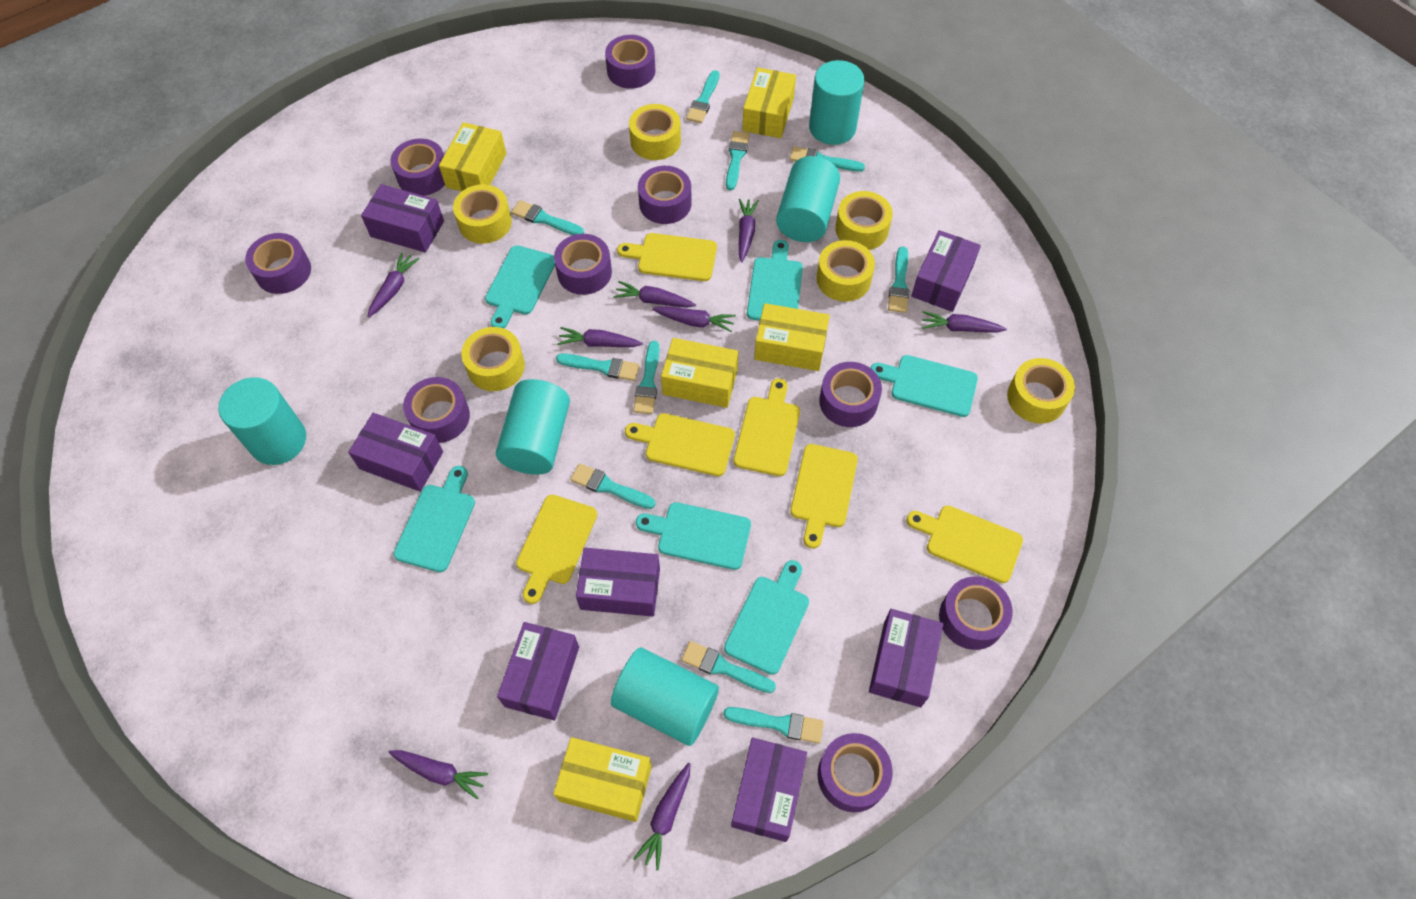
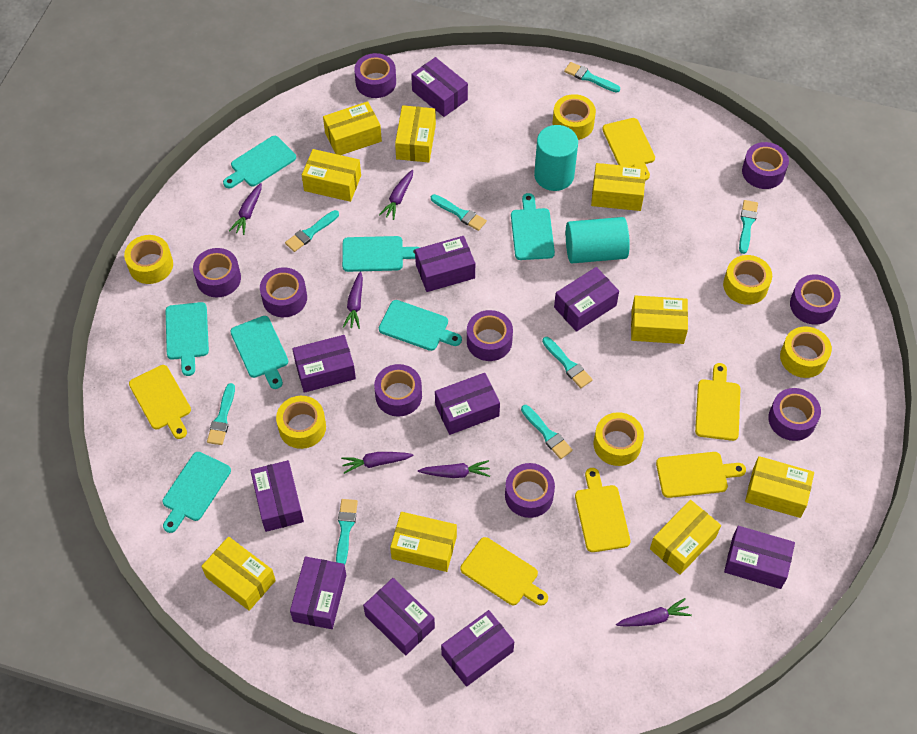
purple box: [348,413,443,492] [361,184,444,253] [497,622,579,720] [576,548,660,617] [731,738,807,842] [869,609,943,707] [911,230,981,312] = 7 -> [250,460,304,532] [290,556,346,629] [292,335,356,393] [363,578,435,656] [411,57,468,117] [415,236,475,292] [435,373,500,435] [441,610,514,687] [554,267,619,332] [724,526,795,589] = 10
purple carrot: [367,252,419,318] [388,750,488,799] [557,327,643,347] [613,281,696,308] [633,763,691,870] [652,306,736,333] [738,199,759,263] [922,311,1007,333] = 8 -> [229,183,262,235] [341,452,414,474] [343,271,363,329] [379,170,413,220] [418,460,490,478] [616,598,692,626] = 6
turquoise brush: [511,200,584,235] [556,354,640,381] [570,463,655,509] [633,341,660,414] [681,641,776,693] [686,70,719,123] [723,707,824,744] [726,131,750,190] [790,146,865,172] [888,246,909,313] = 10 -> [207,383,235,445] [285,210,339,252] [336,499,358,565] [431,194,487,231] [521,405,573,459] [542,337,593,388] [564,62,620,93] [739,200,758,254] = 8
turquoise cutting board: [394,466,475,572] [485,245,555,328] [636,502,751,570] [724,560,809,675] [747,240,803,321] [871,355,978,417] = 6 -> [162,452,231,533] [165,302,209,376] [223,136,296,188] [230,316,288,389] [342,236,420,272] [379,300,462,351] [511,193,555,260] = 7
turquoise cylinder: [219,377,306,465] [496,379,570,475] [611,647,719,746] [776,156,840,242] [809,60,865,145] = 5 -> [534,125,578,191] [566,217,630,263] = 2
yellow box: [439,122,506,191] [553,737,652,822] [661,338,739,408] [742,67,796,138] [754,303,830,371] = 5 -> [201,536,276,611] [302,149,361,202] [323,101,382,155] [390,512,457,572] [395,105,436,162] [591,163,646,211] [631,295,688,344] [650,500,721,575] [745,456,814,518] = 9

